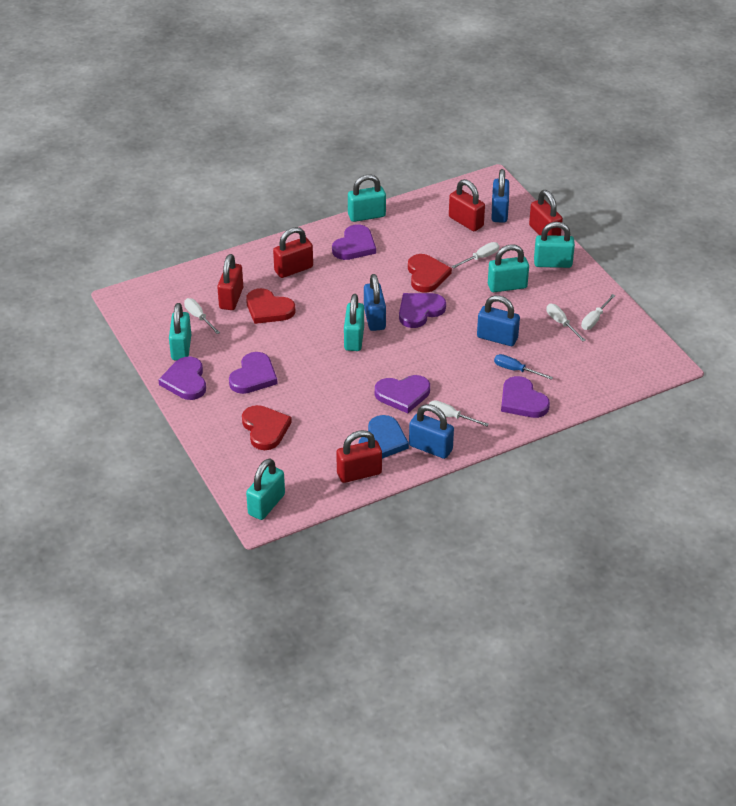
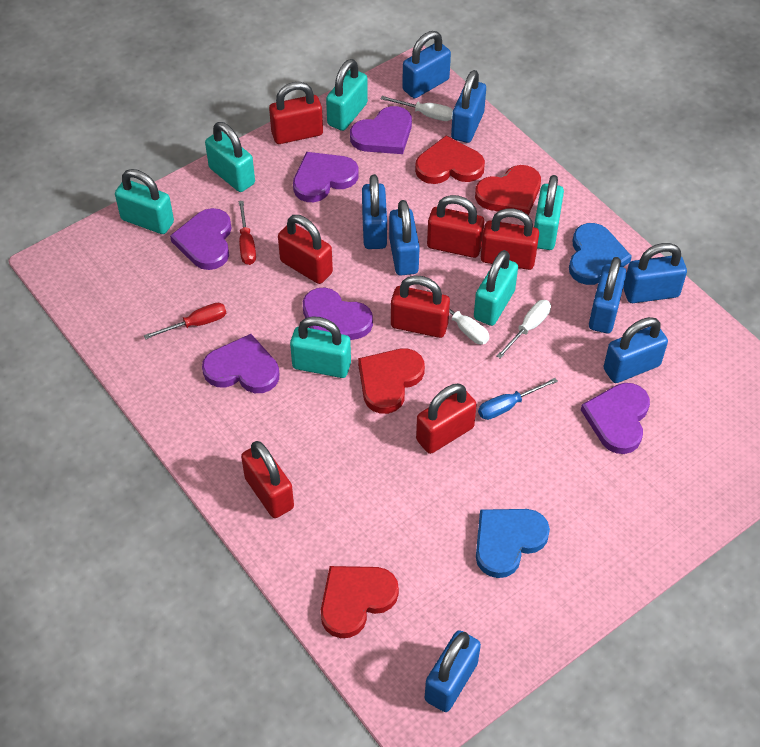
blue heart: [358,415,409,459] = 1 -> [476,509,550,578] [569,223,632,285] = 2
blue padlock: [364,274,386,331] [409,404,454,459] [477,295,520,346] [492,169,509,223] = 4 -> [362,174,387,249] [389,200,420,276] [402,31,451,98] [425,630,481,712] [451,70,486,143] [589,257,627,333] [603,317,668,383] [623,243,687,303] = 8
red heart: [242,405,292,450] [246,288,295,324] [408,254,452,293] = 3 -> [321,566,399,638] [358,349,425,414] [415,136,485,184] [475,165,541,216] = 4
red padlock: [217,254,243,310] [273,227,313,278] [336,430,382,483] [449,179,485,231] [529,190,563,236] = 5 -> [241,441,294,518] [269,82,323,144] [278,215,333,284] [391,275,450,338] [416,384,477,454] [427,195,484,258] [481,208,539,270] = 7
red screwdriver: none = 0 -> [144,303,226,339] [239,201,256,265] = 2
white screwdriver: [184,298,220,334] [429,400,489,426] [452,242,499,268] [547,304,586,341] [581,294,616,330] = 5 -> [381,96,453,121] [427,290,489,344] [496,300,551,359] = 3

